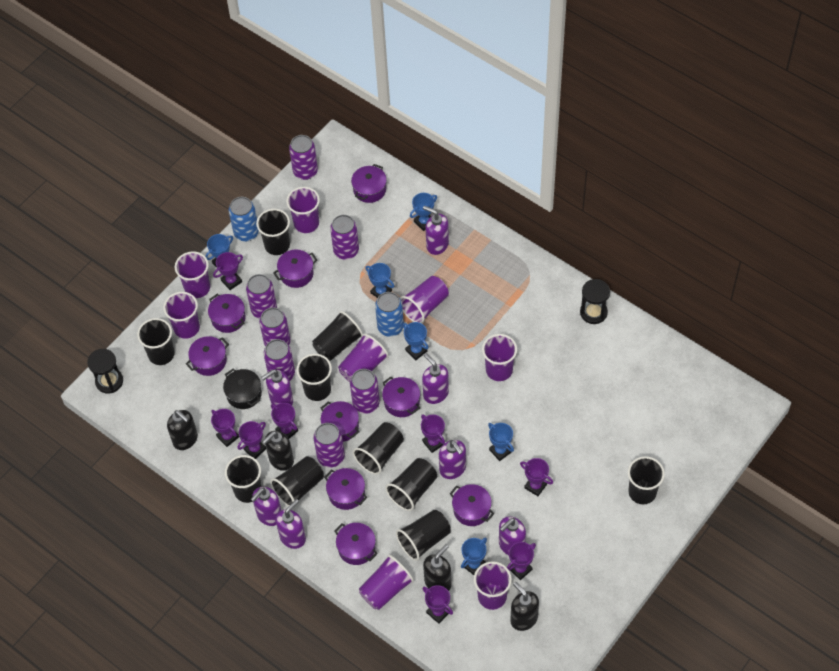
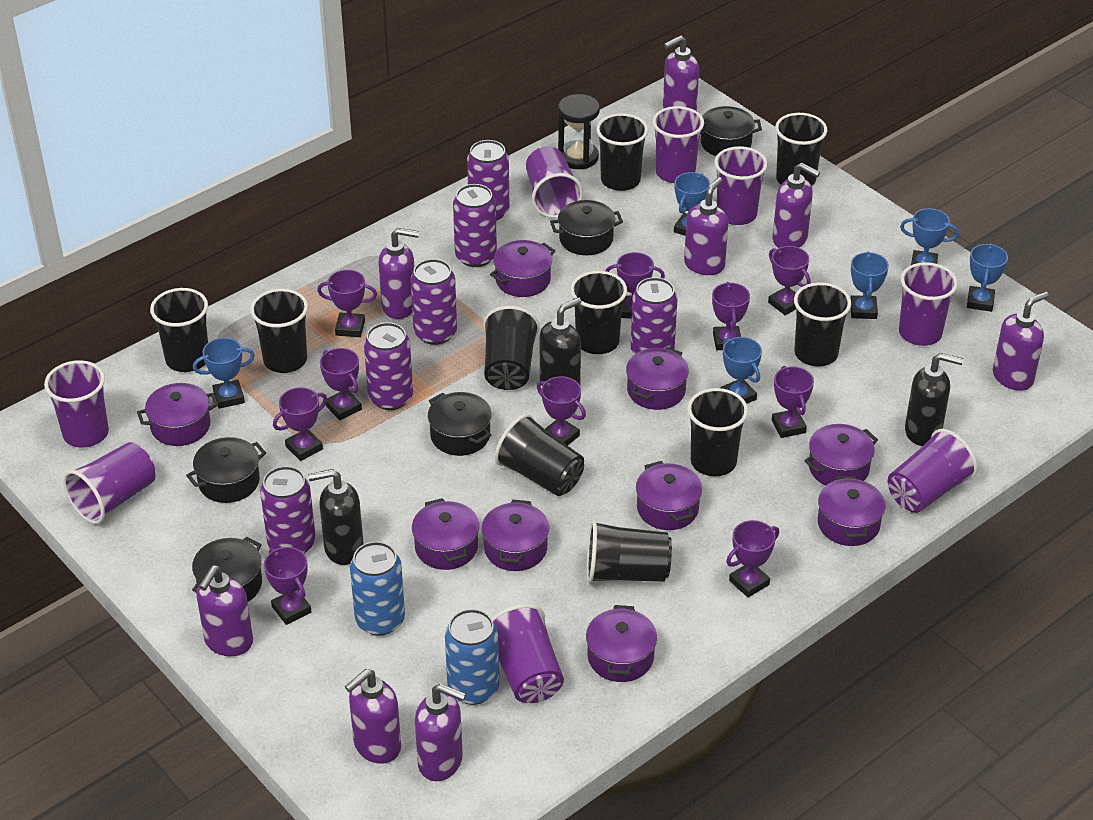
black hourglass: [87,349,123,394] [580,279,610,324] = 2 -> [558,94,600,169] = 1
black pot: [223,368,262,409] = 1 -> [186,437,266,503] [192,537,262,602] [428,392,492,456] [550,200,623,255] [701,106,762,156] = 5
black soap dispenser: [167,410,198,450] [262,431,294,471] [423,544,452,591] [511,582,539,631] = 4 -> [308,469,364,565] [540,297,581,385] [905,353,963,446] = 3
purple can: [246,274,277,319] [259,308,291,347] [264,339,295,381] [289,135,318,180] [313,423,345,467] [330,215,359,260] [350,369,380,414] = 7 -> [260,466,316,554] [364,322,413,410] [411,259,457,345] [453,184,497,267] [467,140,510,221] [631,277,677,354] = 6
purple soap dispenser: [251,487,281,526] [261,369,293,405] [276,499,306,549] [422,353,449,404] [423,206,449,255] [439,440,466,479] [499,516,526,555] = 7 -> [196,565,253,656] [345,669,401,764] [378,228,419,319] [415,684,466,781] [663,35,699,111] [684,177,728,275] [773,163,820,248] [993,291,1049,391] = 8
purple trophy: [211,409,239,447] [213,252,243,290] [237,421,266,459] [271,403,298,439] [421,414,445,453] [423,585,453,624] [507,542,536,580] [520,458,553,496] = 8 -> [264,547,311,625] [273,387,327,461] [317,270,377,337] [320,348,362,420] [537,376,586,446] [606,252,665,319] [712,282,750,350] [726,520,779,598] [768,246,811,315] [772,366,814,438] = 10

